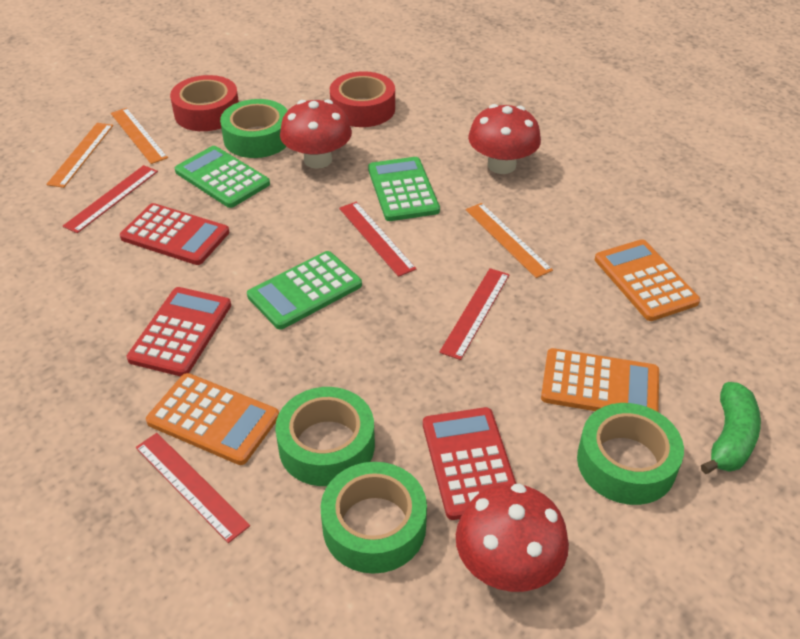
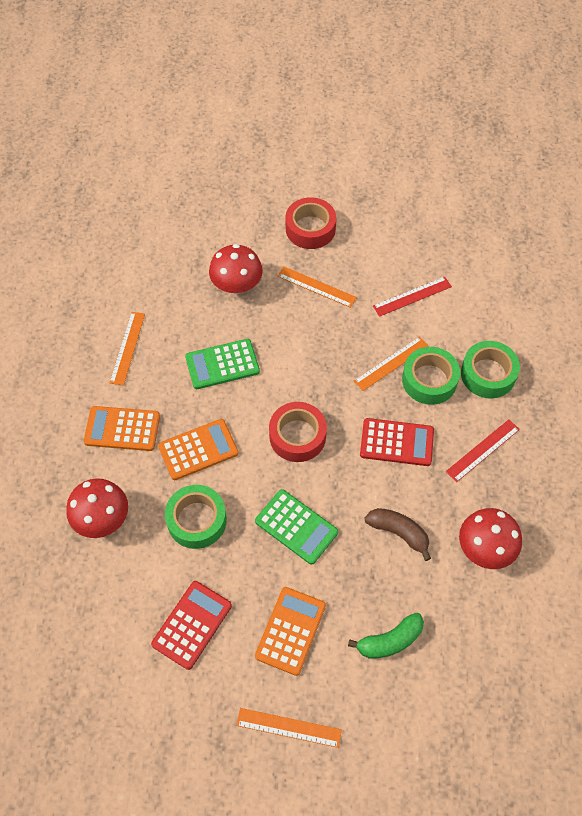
brown banana: none = 0 -> [364,508,431,561] = 1
green calculator: [175,146,270,208] [247,251,362,329] [368,157,440,221] = 3 -> [185,339,260,389] [255,489,338,565] = 2
green tape: [220,99,288,158] [275,387,375,486] [321,462,427,574] [577,403,684,505] = 4 -> [165,485,227,549] [402,347,460,405] [461,341,520,398] = 3
orange ruler: [46,123,113,188] [111,108,168,164] [466,203,553,278] = 3 -> [109,312,145,386] [236,708,342,748] [277,267,357,308] [354,337,429,391] = 4
red calculator: [120,203,229,265] [127,287,231,377] [423,407,516,520] = 3 -> [151,581,232,670] [360,418,434,466] = 2
red ruler: [63,165,158,233] [136,433,250,543] [339,202,416,277] [439,268,510,360] = 4 -> [373,277,452,317] [446,419,520,482] = 2

